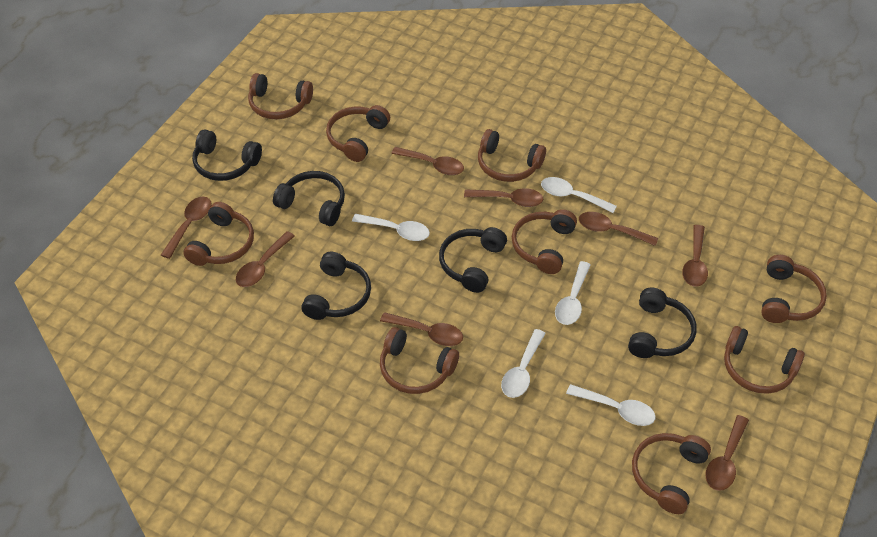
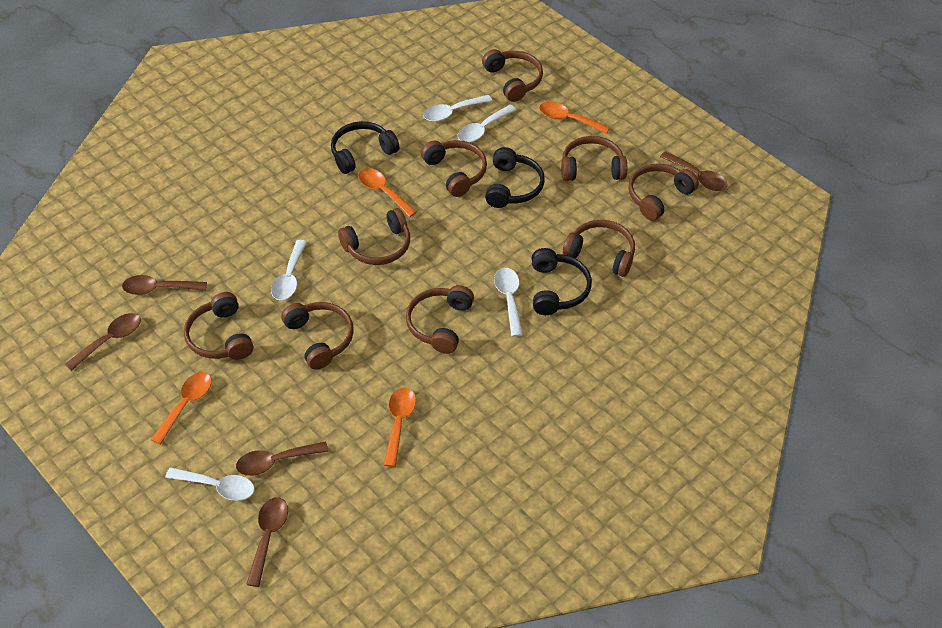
black headphones: [192,129,262,181] [273,171,345,226] [301,251,371,320] [439,227,507,293] [628,288,697,358] = 5 -> [331,121,399,174] [485,147,545,208] [532,248,592,315] = 3
brown spoon: [161,197,212,259] [236,231,295,287] [380,312,463,346] [391,147,464,175] [464,188,543,207] [579,212,658,246] [682,225,708,287] [706,415,749,491] = 8 -> [65,313,141,371] [122,275,207,295] [236,441,329,476] [246,497,288,587] [660,151,727,191] = 5
orange spoon: none = 0 -> [151,372,212,445] [358,168,417,217] [384,387,416,467] [539,102,610,134] = 4

